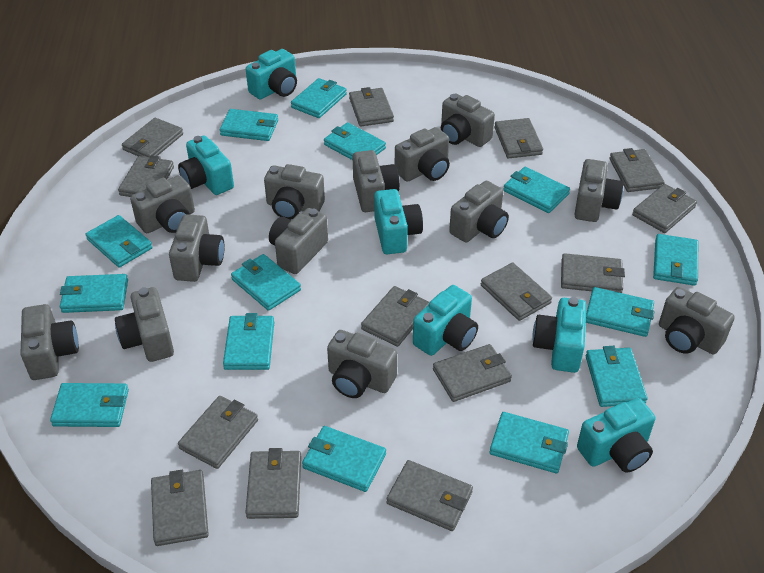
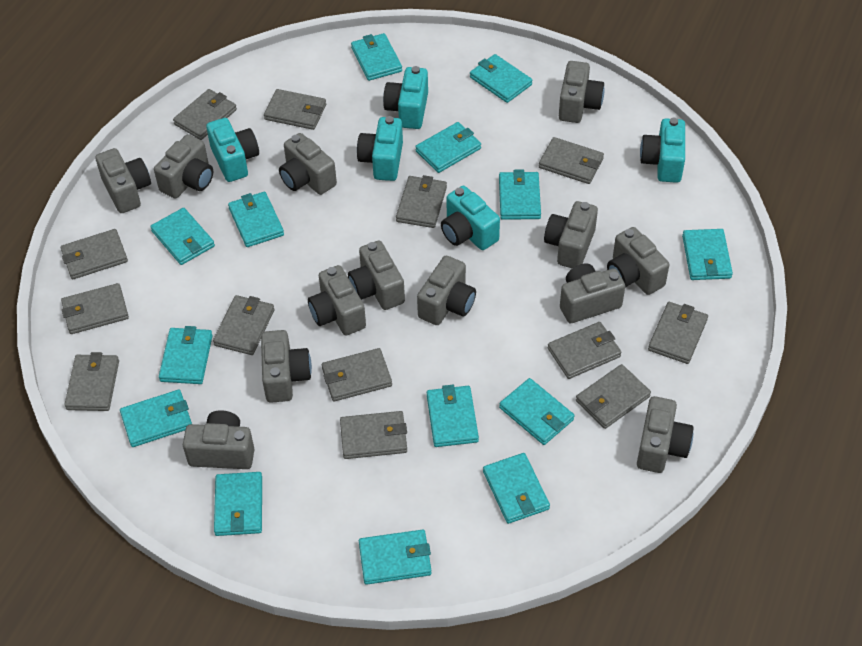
grey wallet: [118,155,174,197] [122,118,183,157] [151,470,209,546] [178,396,258,469] [245,448,301,519] [349,87,394,127] [361,286,429,347] [386,460,473,531] [433,344,512,402] [481,263,552,321] [494,118,543,158] [561,253,625,293] [609,148,665,192] [632,184,697,233] = 14 -> [61,229,128,279] [61,283,129,334] [64,352,119,411] [173,89,237,140] [213,295,275,355] [264,89,326,130] [322,348,392,401] [340,411,407,459] [396,175,447,228] [539,137,604,184] [548,322,621,379] [576,364,651,429] [648,302,708,364] = 13
turquoise camera: [178,136,234,195] [246,49,297,99] [374,189,423,254] [413,285,478,356] [532,297,587,373] [577,398,656,473] = 6 -> [206,118,259,182] [357,116,403,181] [383,66,428,129] [441,186,500,250] [640,118,685,183] = 5

